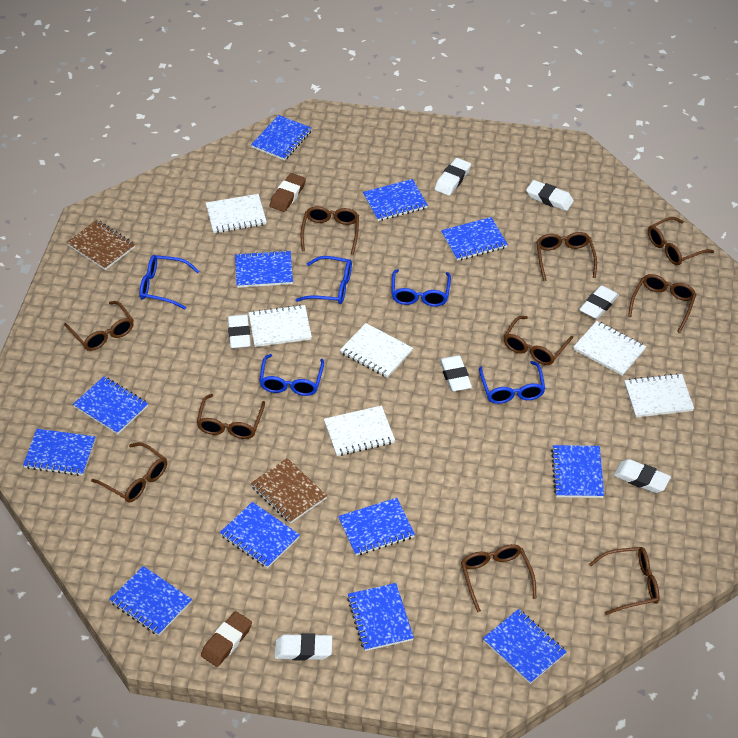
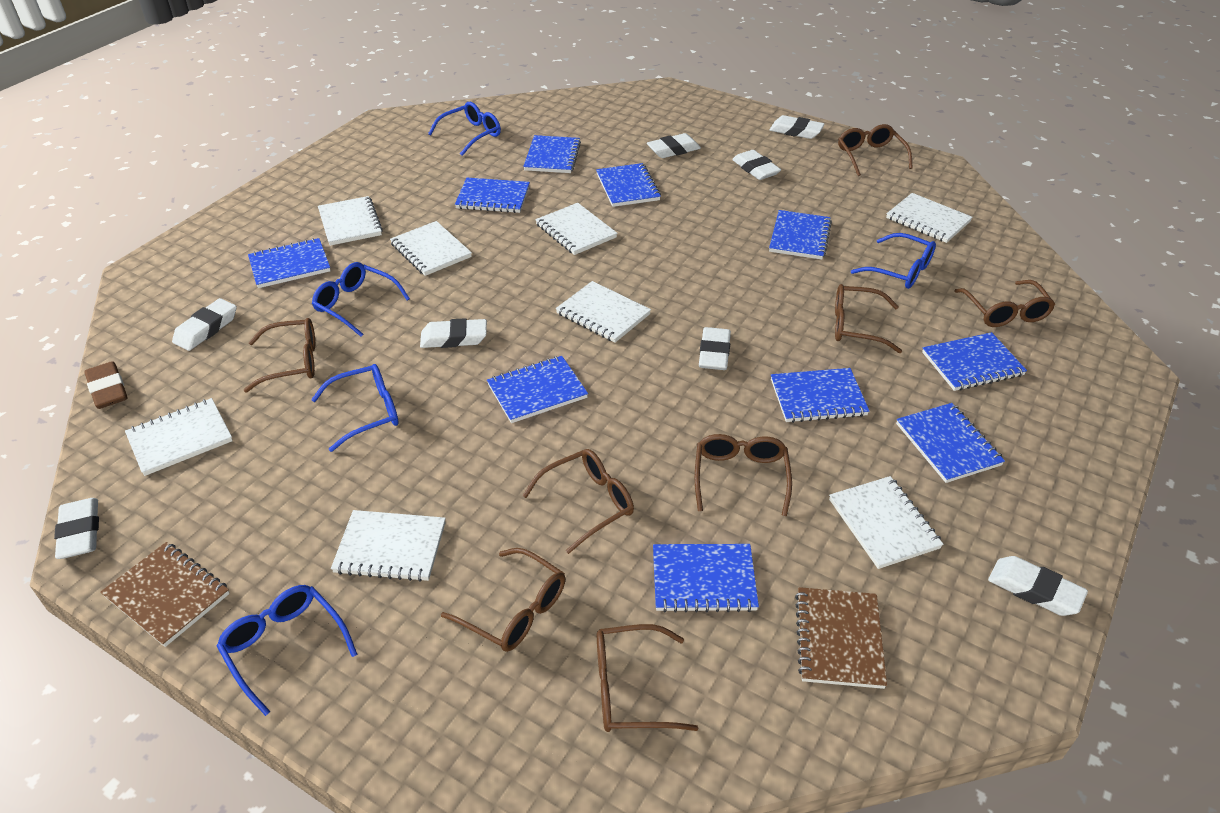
blue notebook: [23,429,96,476] [73,376,148,434] [109,566,192,636] [220,502,300,568] [235,250,293,288] [251,115,312,161] [338,498,415,556] [347,583,414,651] [363,179,428,221] [441,217,508,261] [483,609,567,684] [551,445,604,498] = 12 -> [248,238,330,288] [455,178,530,213] [487,356,588,423] [523,135,581,173] [596,163,661,207] [653,544,759,613] [769,210,832,260] [771,368,869,423] [896,403,1005,483] [922,332,1027,391] = 10
brown eraser: [201,611,252,667] [270,173,306,212] = 2 -> [84,361,128,409] = 1
brown glasses: [64,301,134,351] [91,442,167,502] [197,394,265,439] [301,206,359,255] [461,544,536,612] [503,316,573,365] [536,232,597,281] [589,547,659,615] [628,274,696,333] [648,217,714,265] = 10 -> [244,318,315,392] [441,548,565,652] [522,449,634,554] [597,624,698,732] [695,434,792,516] [835,284,902,353] [838,124,913,176] [955,280,1055,327] = 8
white eraser: [228,314,251,349] [274,633,332,661] [435,158,471,196] [440,355,472,392] [526,180,574,211] [579,285,619,319] [614,459,671,493] = 7 -> [54,498,99,559] [172,298,237,351] [420,318,487,348] [647,133,701,158] [699,327,731,370] [732,150,781,180] [770,115,825,139] [988,556,1088,616] = 8
white notebook: [206,194,267,233] [249,305,312,347] [324,405,395,456] [340,323,413,378] [573,321,646,376] [624,373,694,418] = 6 -> [125,398,233,476] [318,196,383,246] [331,510,446,582] [390,221,472,276] [535,203,617,255] [556,281,651,343] [829,476,943,569] [886,193,973,243] = 8

